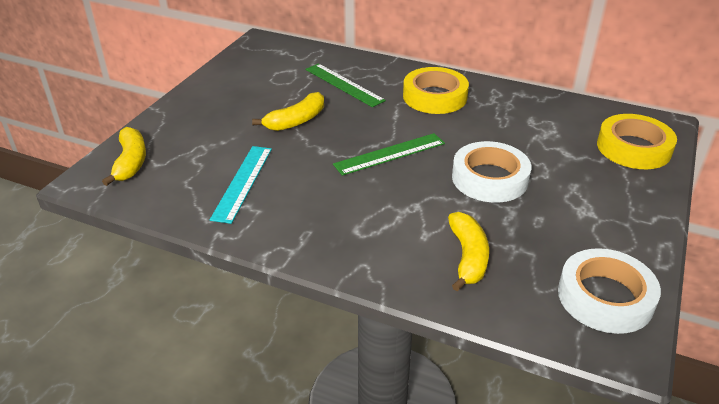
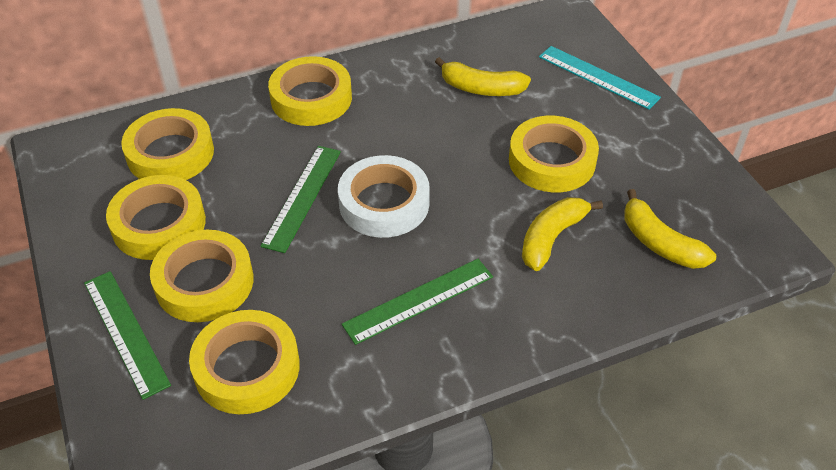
green ruler: [305,63,386,107] [333,133,445,176] = 2 -> [84,271,171,400] [260,146,341,253] [342,259,493,345] = 3
white tape: [452,141,531,203] [558,248,661,334] = 2 -> [338,155,430,238] = 1
yellow tape: [403,67,469,114] [597,114,677,169] = 2 -> [106,175,206,260] [121,108,214,180] [150,230,253,322] [189,310,300,414] [268,56,352,126] [509,116,599,192] = 6

